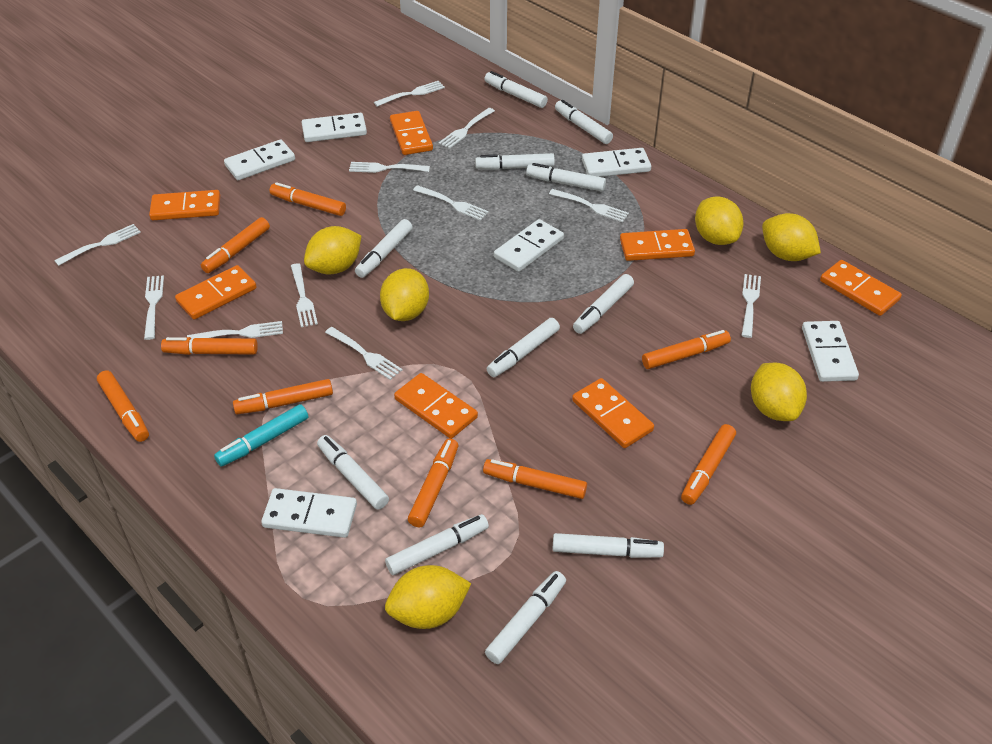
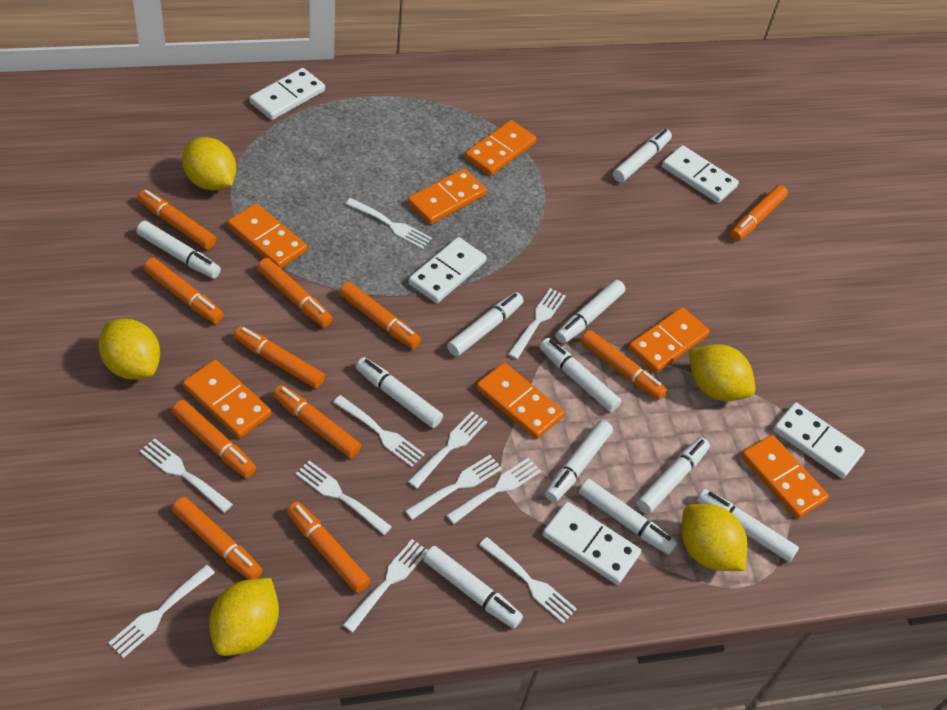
orange marker: [97,371,149,442] [161,337,258,355] [201,217,270,273] [233,379,333,414] [270,182,346,216] [408,438,458,528] [483,459,587,499] [642,330,731,369] [681,424,736,505] = 9 -> [138,190,216,249] [143,258,224,324] [172,400,256,478] [172,497,262,580] [234,326,325,389] [257,258,333,327] [273,385,361,458] [287,502,370,593] [339,282,421,349] [580,330,667,400] [730,185,788,241] = 11
turquoise marker: [214,404,308,467] = 1 -> none = 0
white domino: [224,139,295,180] [261,488,357,538] [302,113,367,142] [494,219,564,272] [582,148,651,177] [802,321,859,382] = 6 -> [249,68,325,120] [408,237,487,303] [543,502,641,585] [662,145,739,203] [773,403,865,479] = 5
yellow lemon: [304,226,361,274] [380,268,429,321] [385,565,471,629] [695,196,744,245] [751,363,807,421] [762,213,821,261] = 6 -> [98,319,160,380] [182,137,236,191] [209,578,279,656] [681,504,747,571] [689,344,755,401] = 5

